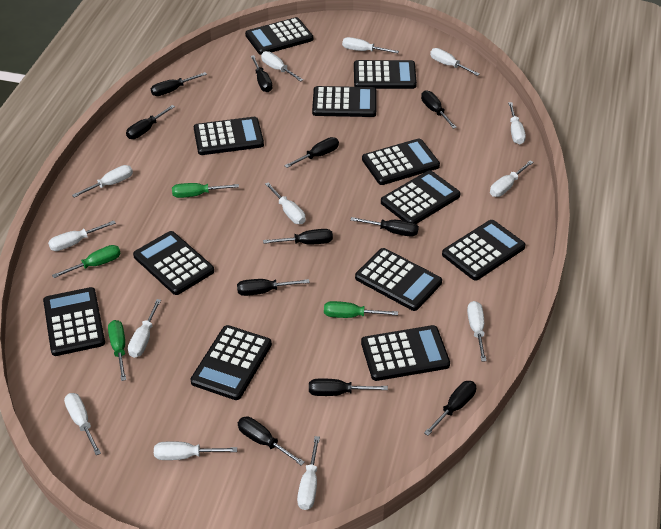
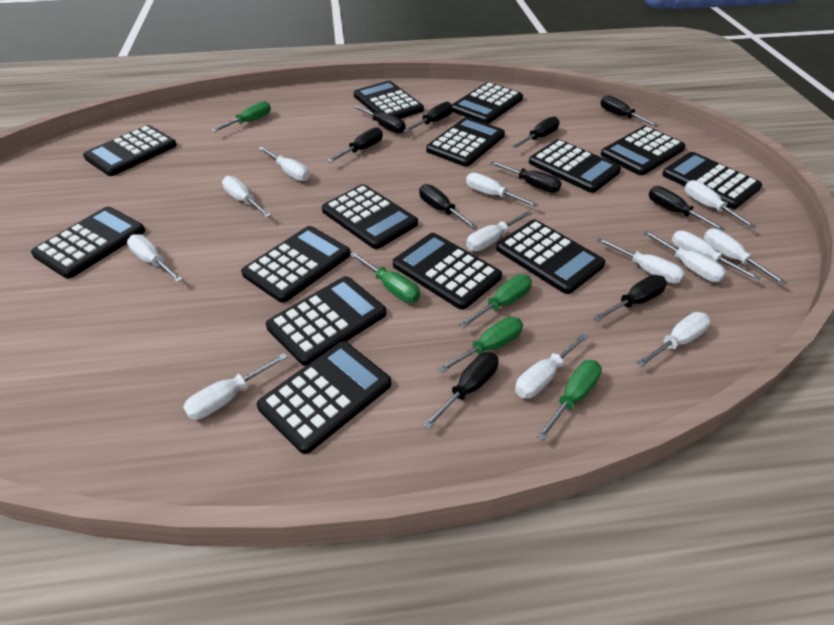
black calculator: [43,287,105,356] [133,231,214,295] [190,325,272,400] [194,117,264,155] [245,17,313,55] [312,86,376,117] [354,60,417,89] [355,248,442,311] [361,325,450,381] [362,138,440,185] [381,170,460,224] [442,220,525,281] = 12 -> [31,207,145,279] [83,125,177,176] [241,226,351,303] [257,341,391,454] [266,276,386,366] [322,184,418,249] [354,81,424,119] [393,233,502,310] [426,117,505,167] [452,82,523,124] [496,220,605,294] [529,139,621,193] [601,126,686,175] [662,152,762,209] = 14
black screwdriver: [126,105,175,139] [151,72,207,96] [237,279,310,296] [238,417,305,466] [251,55,273,92] [263,229,333,244] [284,137,339,168] [309,378,388,396] [350,217,419,237] [421,90,457,129] [424,381,476,436] = 11 -> [327,127,383,163] [353,105,405,133] [403,102,453,132] [419,184,478,229] [423,352,499,430] [490,161,562,193] [512,116,560,149] [593,275,667,322] [600,95,659,127] [649,186,725,231] = 10
green screwdriver: [52,245,121,278] [108,320,126,381] [172,183,239,198] [324,301,398,318] = 4 -> [211,101,271,132] [350,252,420,303] [437,317,523,373] [459,274,532,328] [536,360,602,440] = 5

